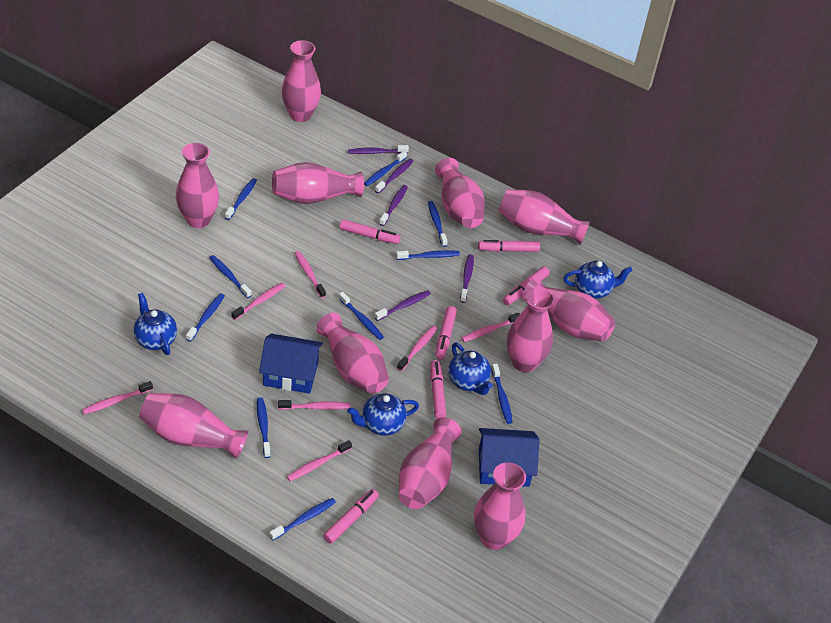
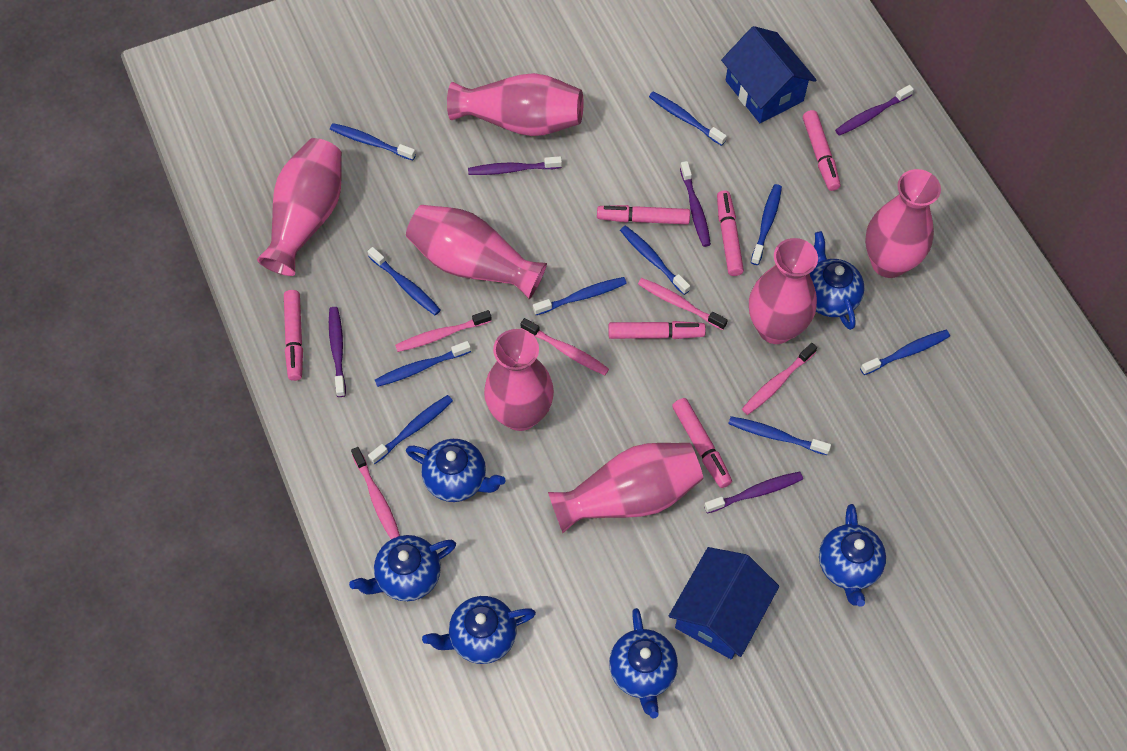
blue teapot: [134,293,177,355] [347,393,419,436] [448,343,493,395] [563,261,633,299] = 4 -> [349,535,456,601] [406,439,505,502] [422,596,536,664] [609,608,678,718] [809,231,865,330] [819,504,886,607] = 6
pink toothbrush: [82,381,153,415] [231,283,285,320] [278,400,350,410] [287,440,352,481] [295,251,326,298] [397,325,437,371] [461,312,520,342] = 7 -> [351,447,400,539] [395,310,492,352] [520,318,609,375] [638,278,728,330] [742,343,817,415] = 5
pink vase: [139,393,248,459] [176,143,219,228] [272,162,364,204] [281,40,321,122] [316,313,389,394] [399,417,462,509] [435,158,485,228] [474,462,526,550] [498,189,590,245] [507,287,555,372] [523,277,615,341] = 11 -> [257,138,342,276] [406,205,547,299] [447,73,583,136] [484,329,554,431] [548,443,703,533] [749,238,818,344] [865,169,941,278] = 7

